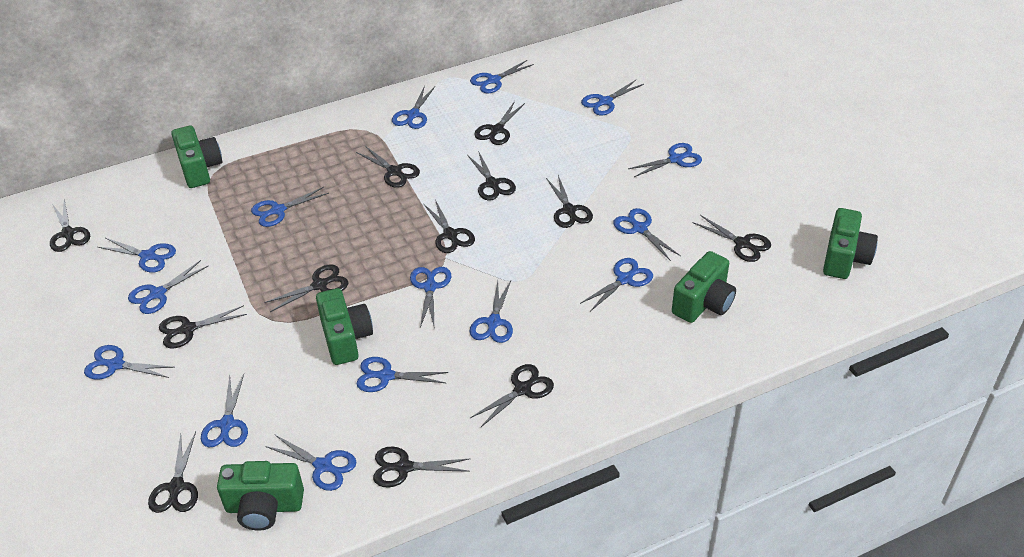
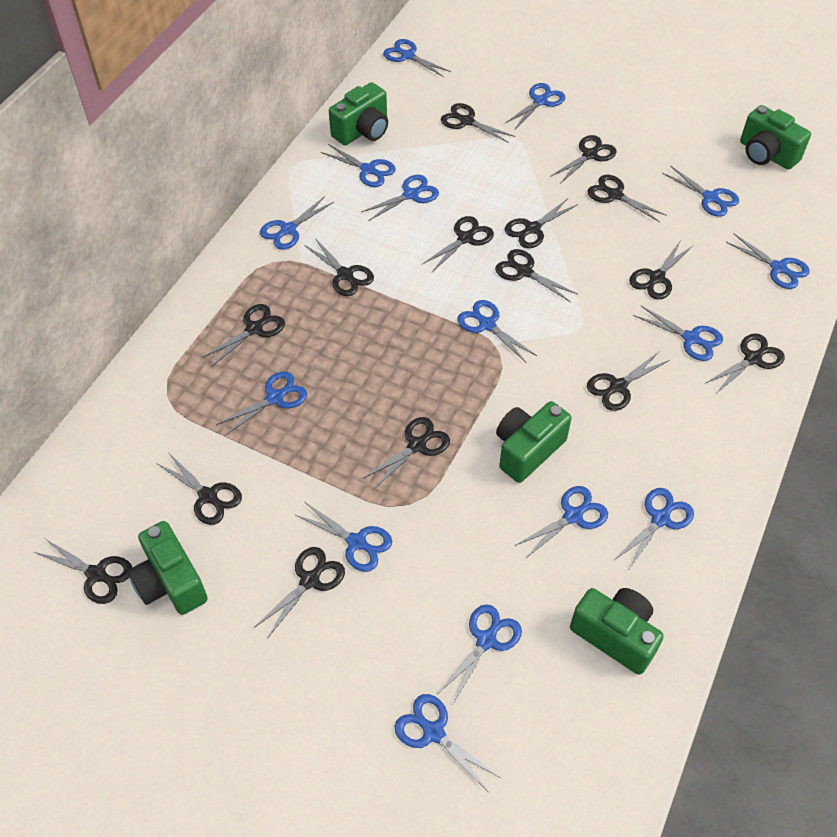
black scissors: [50,200,90,252] [148,432,198,513] [159,305,247,348] [264,264,348,312] [356,146,420,188] [373,446,470,487] [424,200,475,253] [467,151,516,201] [470,364,554,428] [474,101,525,145] [546,175,593,228] [693,215,771,262] = 12 -> [34,538,132,604] [156,452,242,525] [202,304,285,367] [254,547,345,639] [304,238,374,296] [364,417,450,489] [422,216,494,272] [441,103,515,143] [495,249,578,302] [505,198,578,248] [550,135,617,184] [587,175,667,222] [587,351,670,411] [629,240,693,300] [706,333,785,393] = 15

